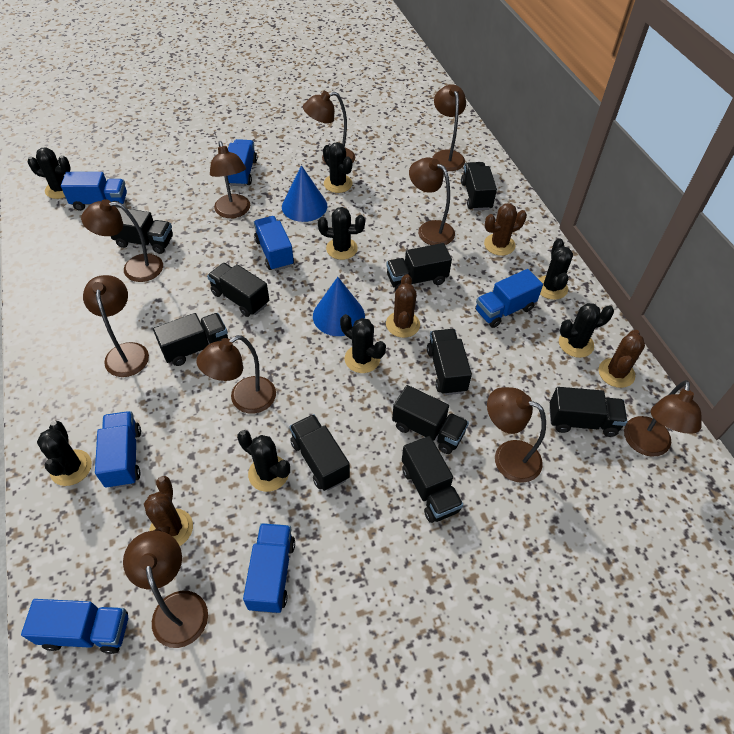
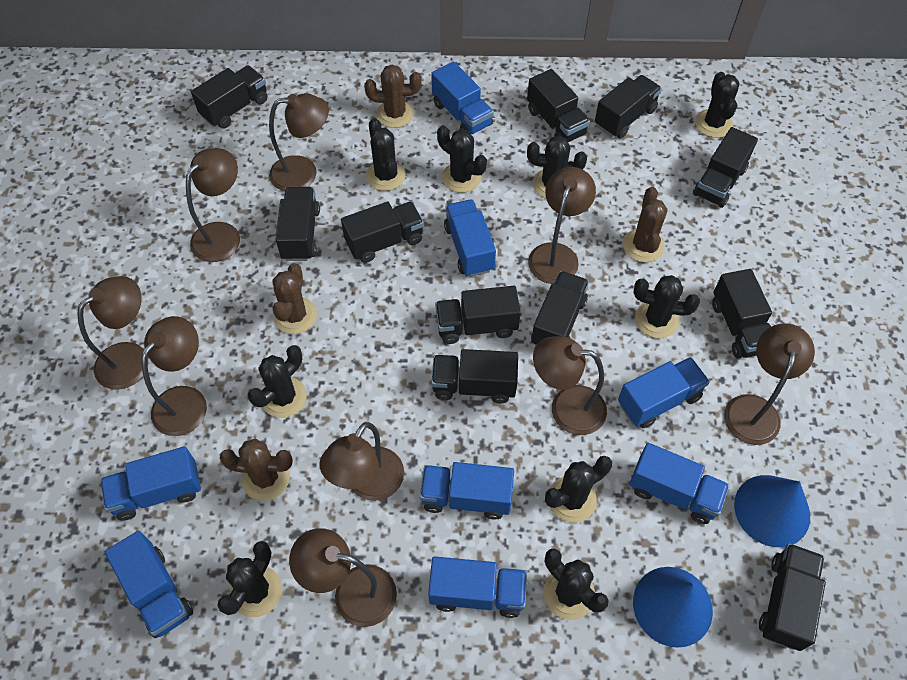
black cactus: [27,147,71,199] [37,421,92,486] [237,430,290,492] [318,207,365,260] [323,142,352,193] [340,314,386,373] [538,238,573,300] [559,303,614,358] = 8 -> [217,541,282,617] [248,345,307,418] [366,118,406,191] [437,125,487,193] [527,136,587,198] [543,549,609,620] [545,456,612,523] [633,275,700,338] [695,72,740,138] = 9
black truck: [111,207,173,254] [153,313,228,366] [207,263,269,317] [290,414,350,491] [386,243,452,291] [392,385,469,454] [402,436,463,523] [427,329,472,395] [461,162,497,211] [549,387,627,437] = 10 -> [191,66,268,129] [276,187,320,261] [341,202,424,263] [431,349,518,403] [435,286,521,344] [527,69,590,142] [531,271,589,346] [595,75,662,139] [693,127,758,208] [712,269,772,358] [759,543,826,651] = 11
blue truck: [21,599,128,654] [61,172,127,211] [95,411,141,489] [228,139,257,186] [243,523,295,613] [254,216,294,271] [475,269,543,328] = 7 -> [100,446,201,521] [105,531,193,638] [420,462,514,520] [428,557,527,618] [431,62,494,134] [444,199,496,277] [618,357,710,428] [629,443,729,524] = 8
brown lamp: [81,199,163,282] [83,275,149,377] [123,531,208,648] [196,335,276,414] [210,141,250,218] [303,91,355,166] [409,158,455,245] [432,84,466,171] [487,387,546,483] [624,380,702,457] = 10 -> [77,276,148,390] [142,316,207,436] [186,148,240,262] [269,93,329,191] [289,528,397,627] [320,422,404,501] [528,167,596,284] [533,336,607,435] [724,323,815,445] = 9

